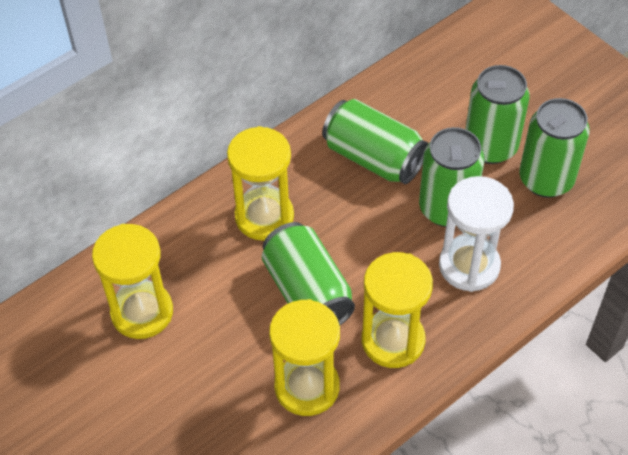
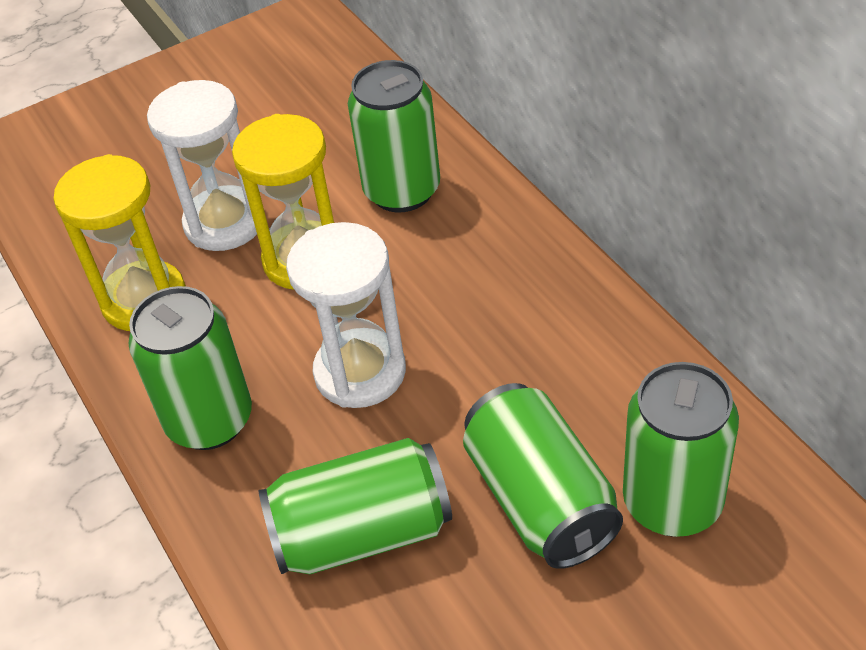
white hourglass: [439,176,514,292] = 1 -> [147,80,257,251] [286,222,406,408] = 2
yellow hourglass: [92,224,173,339] [227,126,294,241] [269,299,340,416] [362,252,433,368] = 4 -> [54,154,186,331] [232,114,334,290] = 2

